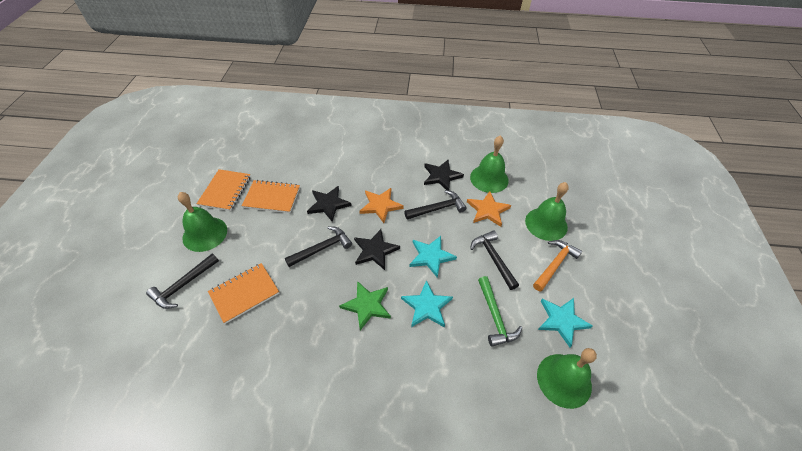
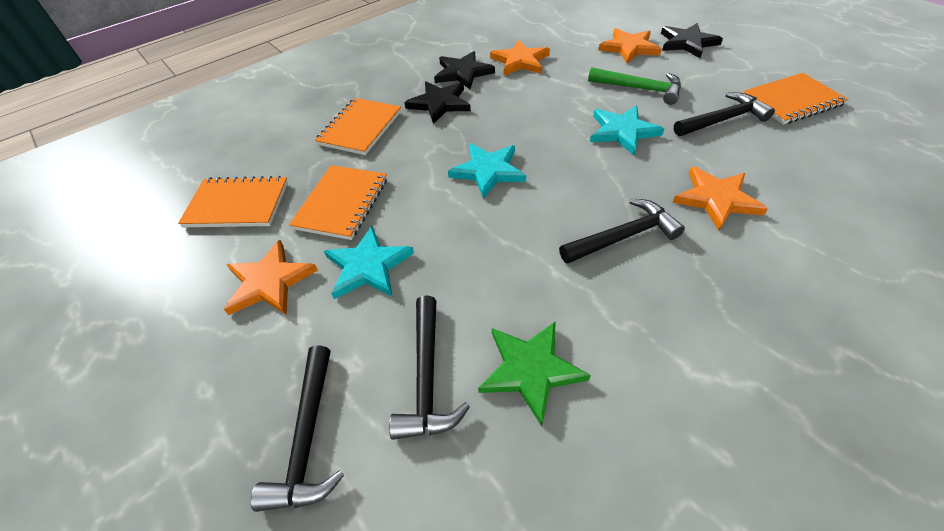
green bell: [178,192,227,252] [470,135,509,193] [525,182,569,241] [537,348,597,409] = 4 -> none = 0
orange hammer: [533,240,582,292] = 1 -> none = 0
orange notebook: [197,169,251,211] [208,263,279,324] [242,180,300,213] = 3 -> [178,176,288,227] [289,165,387,240] [315,98,401,155] [743,73,849,125] = 4
orange star: [359,188,404,223] [467,191,511,227] = 2 -> [224,240,318,315] [490,40,550,76] [598,28,662,64] [672,166,768,231] = 4

